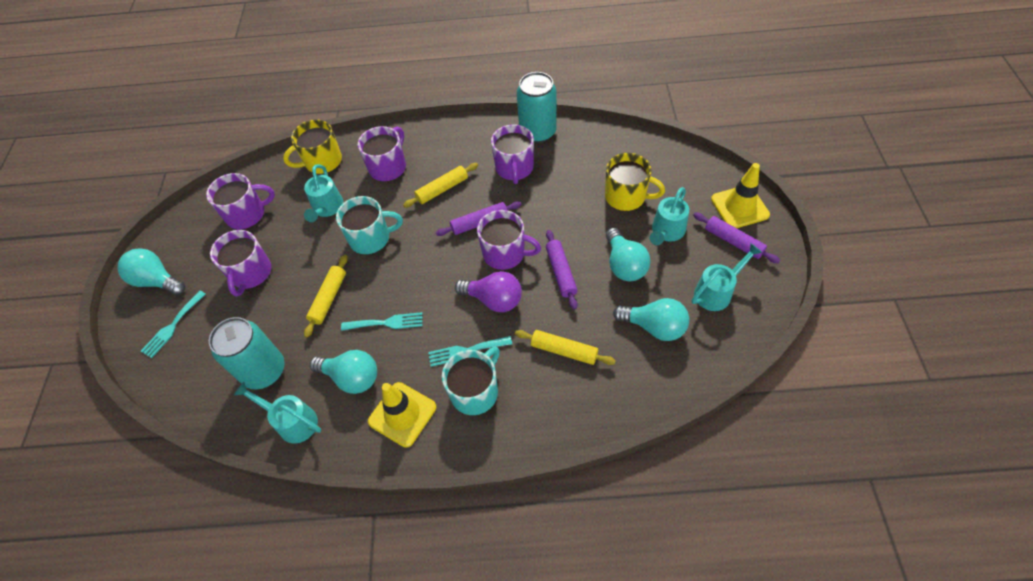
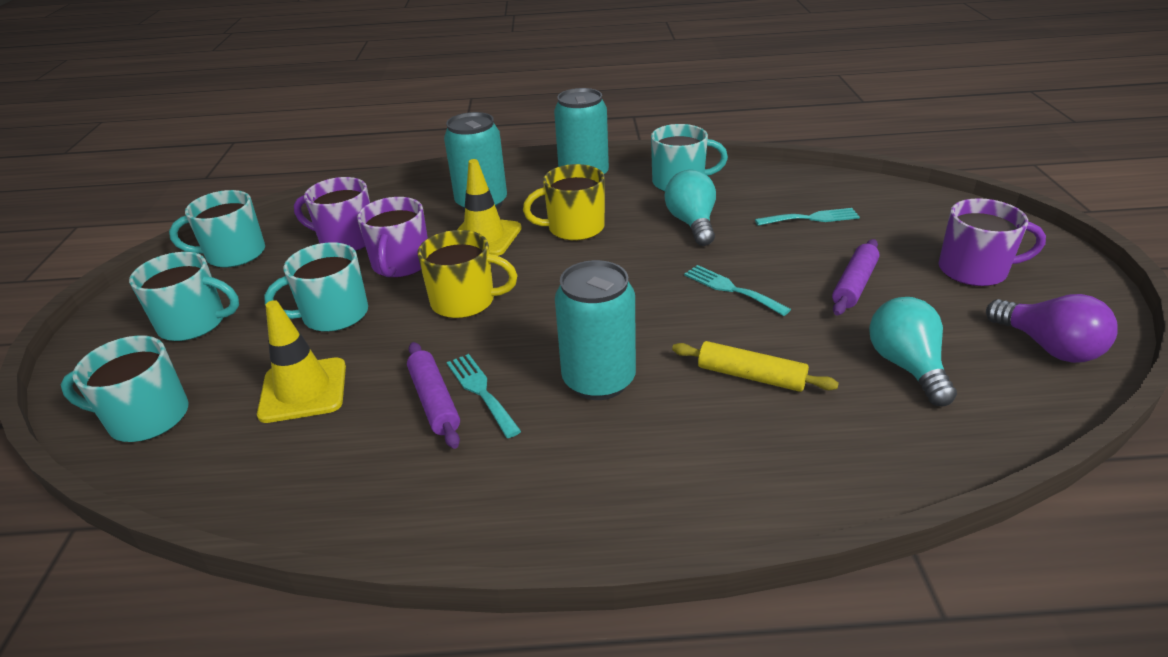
purple mug: [206,173,275,229] [210,230,272,296] [358,126,406,181] [477,210,541,270] [491,124,534,184] = 5 -> [294,177,370,251] [357,197,428,278] [938,198,1046,287] = 3
purple rolling pin: [436,201,522,236] [546,230,577,310] [693,212,780,263] = 3 -> [407,342,460,449] [832,239,880,316] = 2
turquoise can: [209,317,285,389] [517,72,557,143] = 2 -> [444,112,507,211] [554,88,609,174] [555,260,636,400] = 3
turquoise light bulb: [117,248,185,295] [310,350,377,394] [606,228,650,281] [613,298,689,341] = 4 -> [665,170,716,246] [869,297,957,406] = 2
turquoise mug: [336,196,403,254] [442,347,500,415] = 2 -> [61,335,189,442] [129,252,239,341] [169,190,265,268] [264,242,368,332] [651,124,728,192] = 5
turquoise watering can: [234,382,321,444] [304,164,343,222] [650,187,689,245] [692,243,763,311] = 4 -> none = 0
yellow rolling pin: [304,255,348,338] [403,163,478,208] [515,330,616,365] = 3 -> [672,341,839,392] = 1

